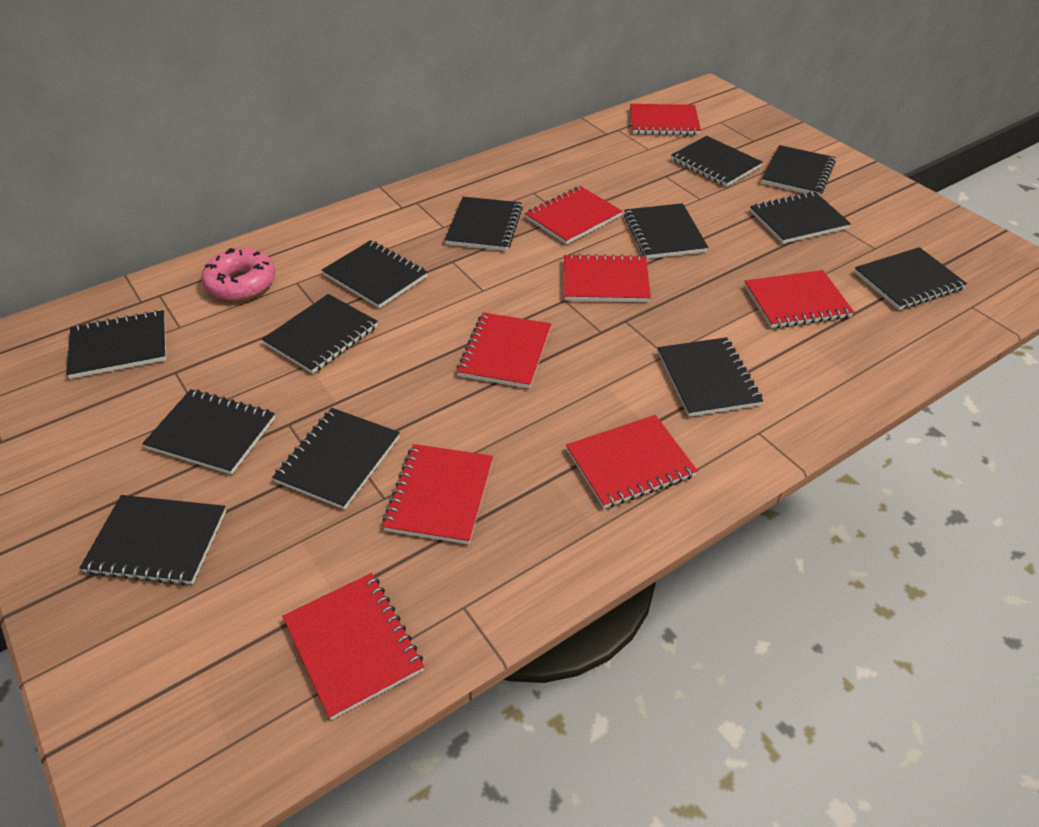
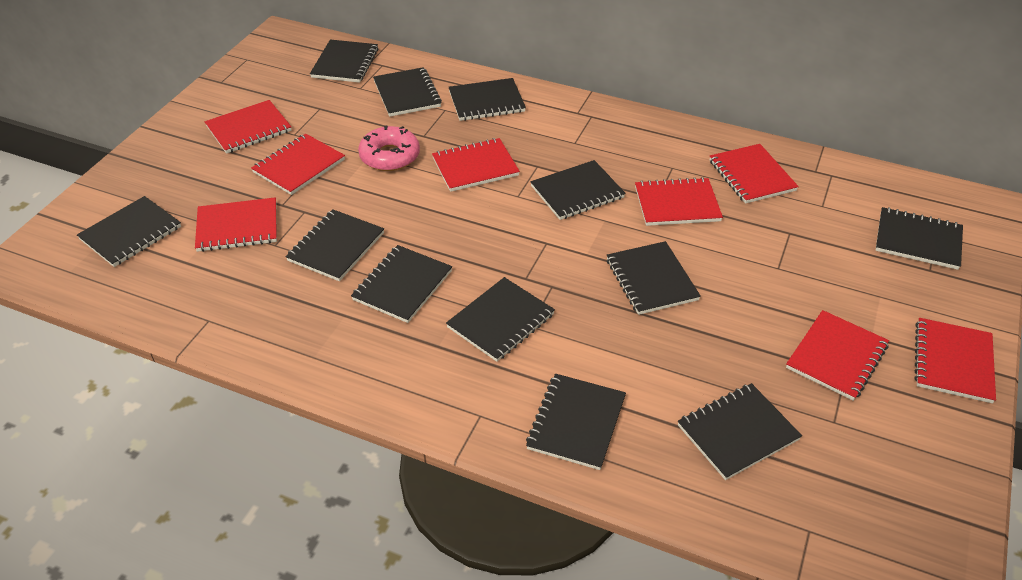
black notebook: [66,310,166,379] [80,495,226,585] [142,389,275,474] [262,294,378,374] [272,408,400,510] [322,240,428,308] [445,197,523,251] [624,203,708,259] [658,337,763,417] [671,136,763,187] [750,191,851,244] [761,145,836,195] [854,247,967,310] = 13 -> [77,196,181,267] [286,209,384,281] [310,40,378,83] [351,245,452,323] [373,67,442,117] [446,277,555,362] [449,78,526,121] [526,374,626,470] [531,160,626,220] [607,241,701,315] [678,383,802,480] [876,207,963,270] = 12

